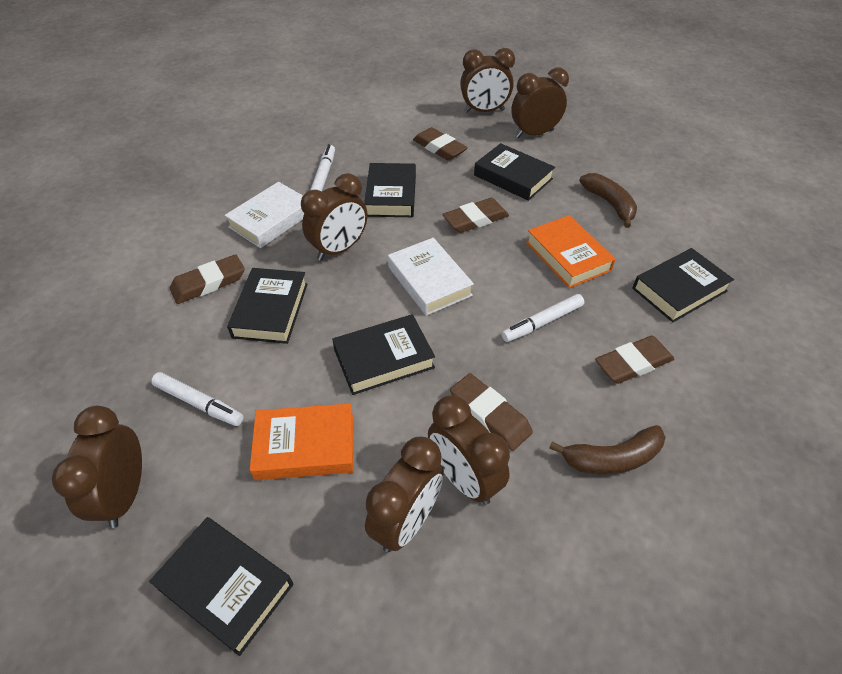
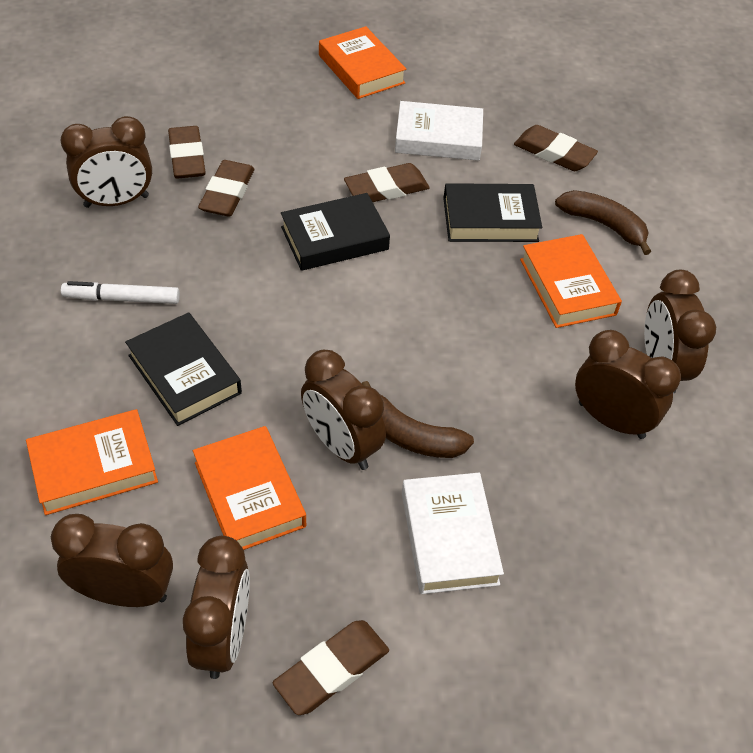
black book: [149,517,294,656] [227,268,308,344] [332,314,435,395] [364,163,416,217] [474,143,555,201] [632,248,734,323] = 6 -> [125,312,242,426] [281,193,390,271] [443,183,542,242] = 3
orange book: [250,403,354,480] [526,215,616,288] = 2 -> [26,409,158,515] [193,426,306,550] [319,26,406,99] [520,234,622,328] = 4
white marker: [151,372,244,426] [310,144,335,192] [501,294,584,342] = 3 -> [61,281,180,304] = 1

